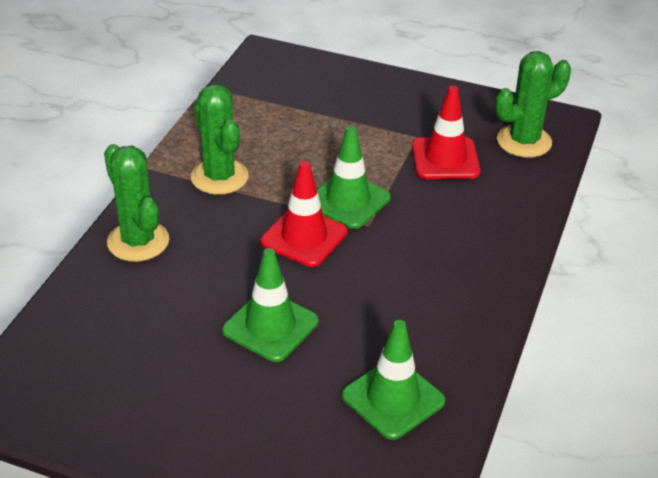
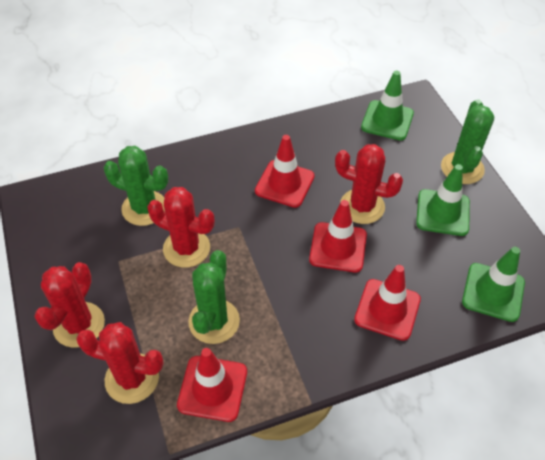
red cactus: none = 0 -> [34,262,105,348] [76,322,164,404] [147,187,215,268] [335,144,403,224] = 4
red traffic cone: [260,161,348,267] [412,86,481,179] = 2 -> [177,348,247,422] [255,135,315,208] [309,200,367,272] [354,265,421,341] = 4

